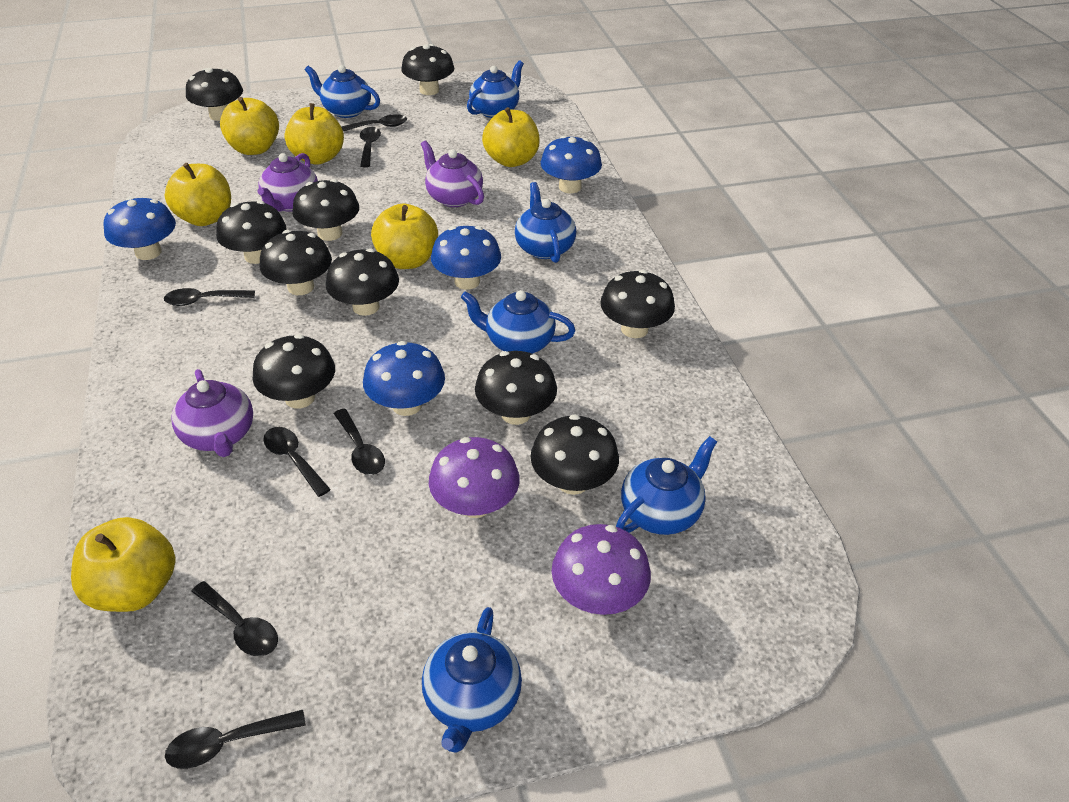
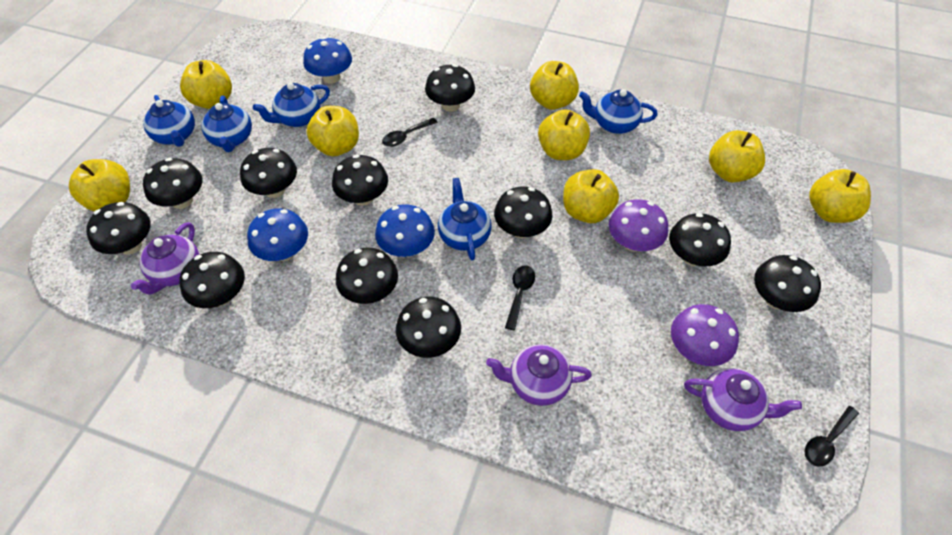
black mushroom: [186,68,243,121] [216,201,286,264] [252,334,335,408] [259,230,332,295] [292,179,359,241] [326,248,399,316] [401,44,454,95] [475,351,557,425] [531,414,619,495] [600,270,675,338] = 10 -> [86,202,151,254] [143,158,202,209] [179,252,245,308] [240,148,297,198] [332,155,388,206] [336,248,398,304] [396,297,461,358] [425,64,475,112] [494,186,552,238] [669,213,731,266] [754,255,821,312] = 11
black spoon: [164,288,255,306] [165,710,306,769] [191,581,278,656] [263,427,331,497] [334,409,385,475] [341,114,407,131] [360,127,381,167] = 7 -> [382,118,438,147] [505,266,535,330] [805,406,859,467] = 3
blue mushroom: [103,197,176,260] [363,341,445,416] [431,226,501,290] [541,136,602,193] = 4 -> [247,209,308,261] [303,37,352,84] [375,204,435,257] = 3
blue teapot: [305,65,380,118] [422,607,522,753] [460,290,576,354] [467,60,524,118] [515,182,576,263] [616,436,717,535] = 6 -> [143,95,195,147] [201,95,252,152] [253,83,330,127] [438,178,492,260] [579,89,658,134] = 5
yellow apple: [71,517,175,612] [165,163,231,226] [220,97,279,155] [285,103,344,165] [371,204,438,269] [482,107,540,167] = 6 -> [69,159,130,212] [180,60,232,109] [306,106,359,156] [530,61,579,110] [538,109,590,160] [563,169,619,223] [709,130,765,183] [809,169,871,223] = 8

